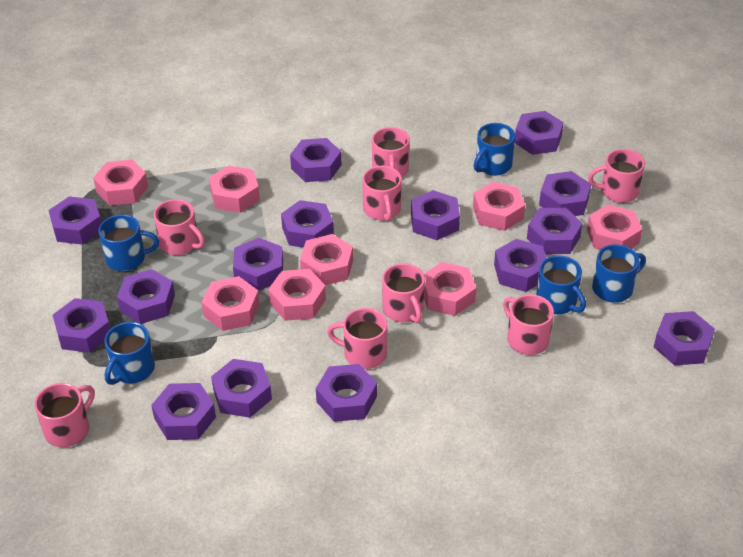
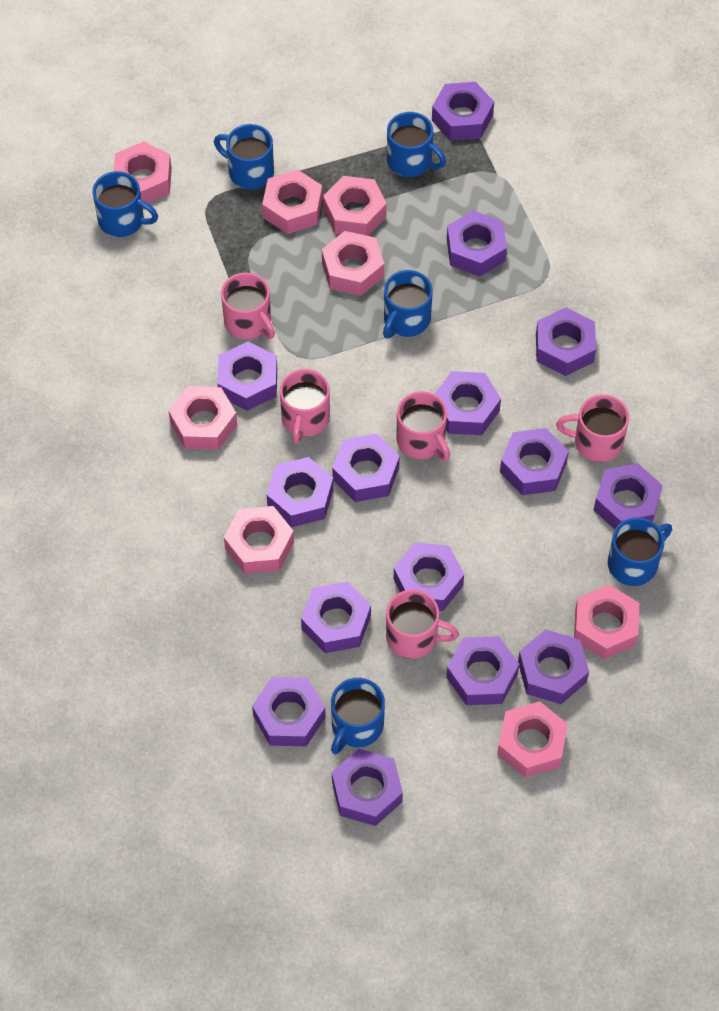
blue mug: [99,214,159,271] [104,322,155,385] [474,123,515,176] [536,255,586,314] [592,244,646,303] = 5 -> [92,171,158,237] [214,124,274,189] [331,678,385,754] [383,270,433,338] [387,112,446,177] [608,517,672,586] = 6
pink mug: [34,383,95,447] [154,199,205,255] [327,308,387,369] [362,166,402,222] [372,127,410,177] [382,263,425,323] [503,294,554,355] [588,149,645,203] = 8 -> [221,272,275,339] [280,369,330,444] [386,589,459,659] [396,391,450,461] [556,394,629,462] = 5

